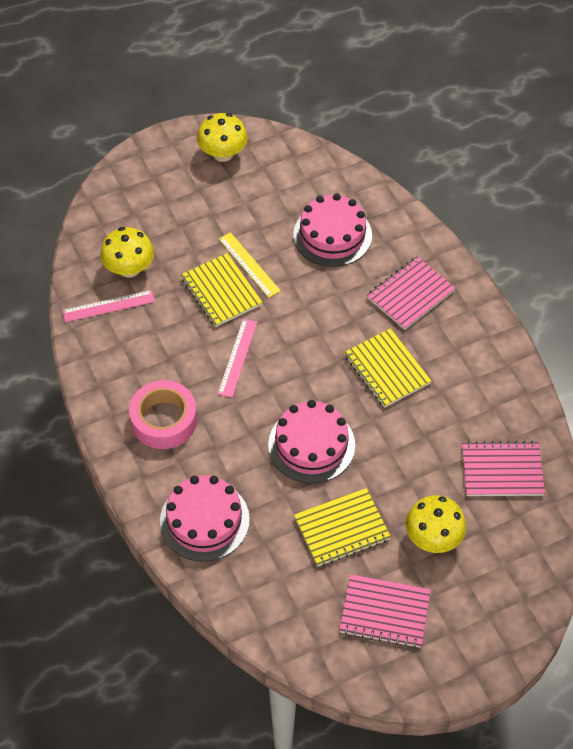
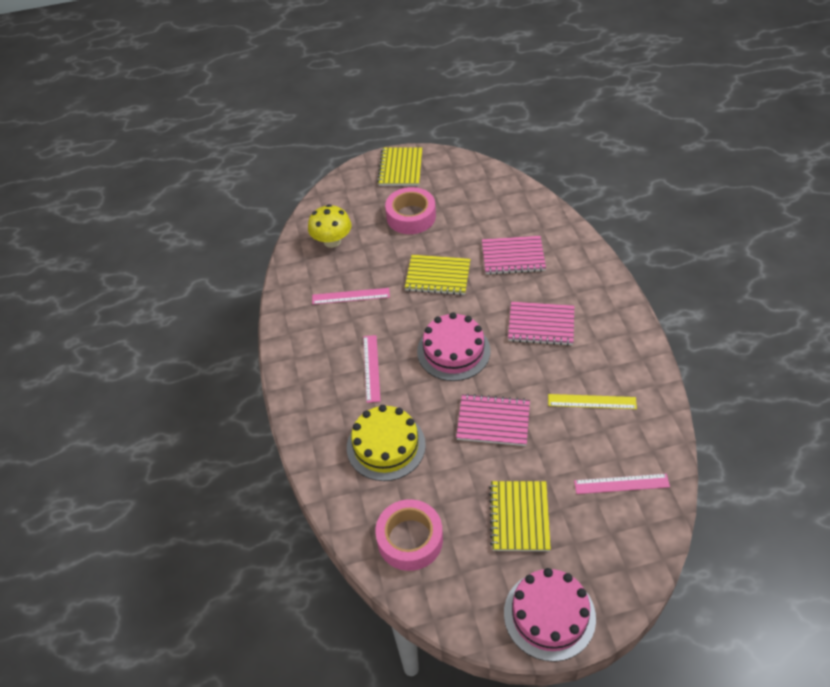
pink cake: [160,475,250,562] [268,400,355,483] [293,193,372,267] = 3 -> [417,312,491,381] [504,568,596,662] = 2
pink ruler: [62,290,155,322] [218,319,257,398] = 2 -> [312,288,390,304] [363,335,381,403] [574,474,670,494] = 3
pink tape: [129,380,197,449] = 1 -> [375,499,443,571] [385,187,436,234] = 2
yellow cake: none = 0 -> [347,405,426,481] = 1
yellow mushroom: [100,227,154,278] [197,113,248,162] [406,495,466,553] = 3 -> [308,204,351,248] = 1

